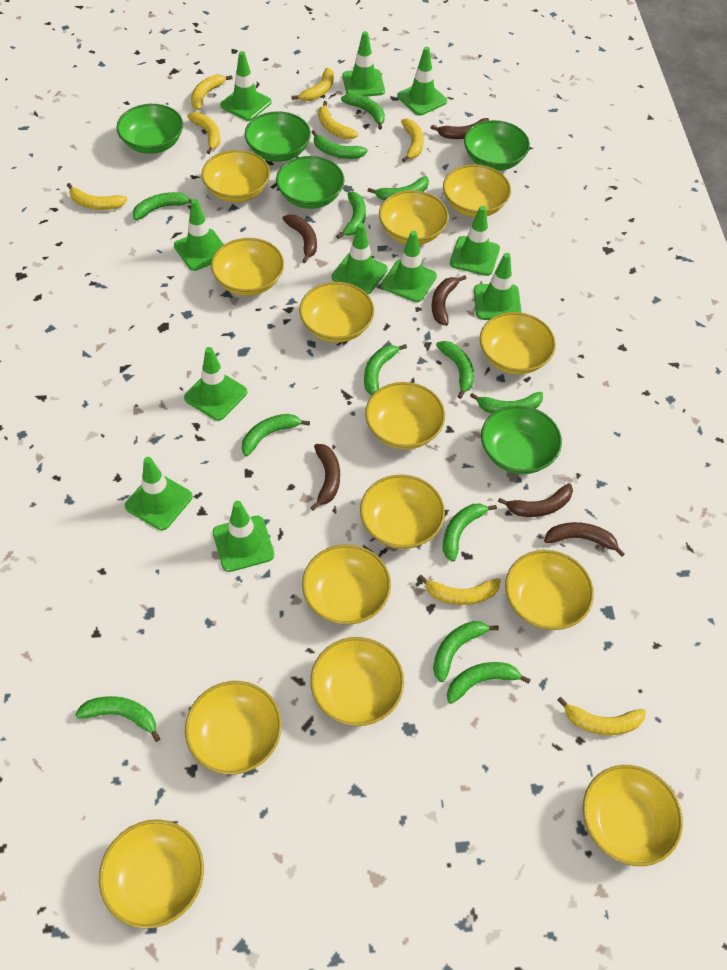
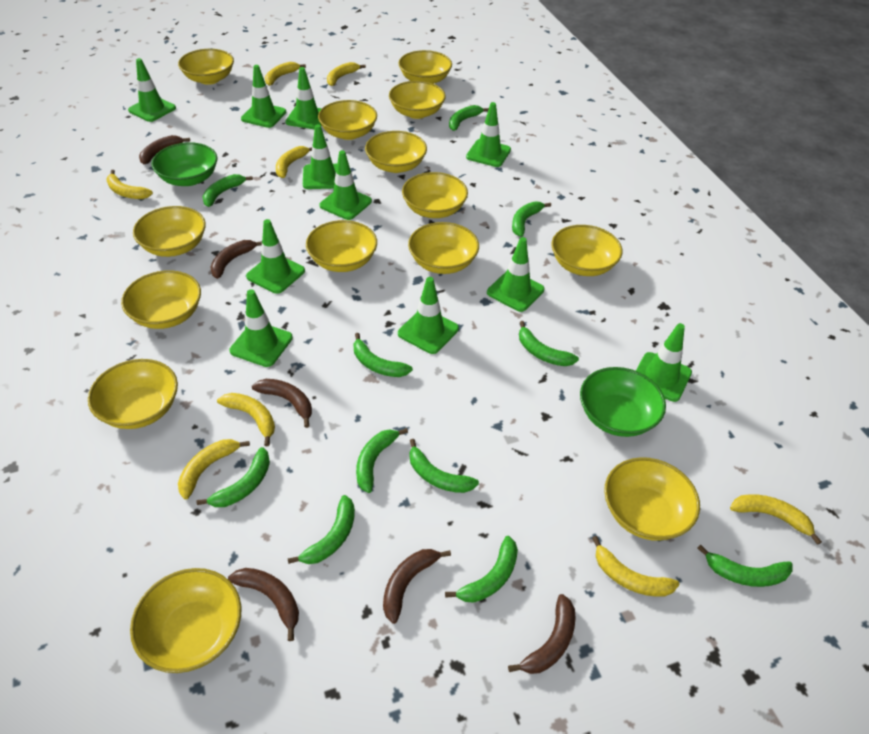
green banana: [75,696,161,742] [133,192,191,220] [242,414,310,456] [312,130,368,159] [336,192,366,239] [341,93,385,130] [364,344,407,395] [368,176,429,201] [433,621,499,682] [436,341,474,399] [443,504,497,562] [447,662,531,704] [470,392,543,414] = 13 -> [196,447,270,507] [202,174,253,207] [288,495,355,564] [354,333,413,377] [356,428,408,493] [409,439,479,493] [445,536,518,603] [449,105,489,131] [512,202,551,237] [519,321,579,366] [697,545,793,587] = 11
green bowl: [117,104,183,154] [245,111,311,162] [276,156,345,209] [464,120,530,171] [481,405,562,474] = 5 -> [152,142,217,186] [580,367,666,437] = 2

